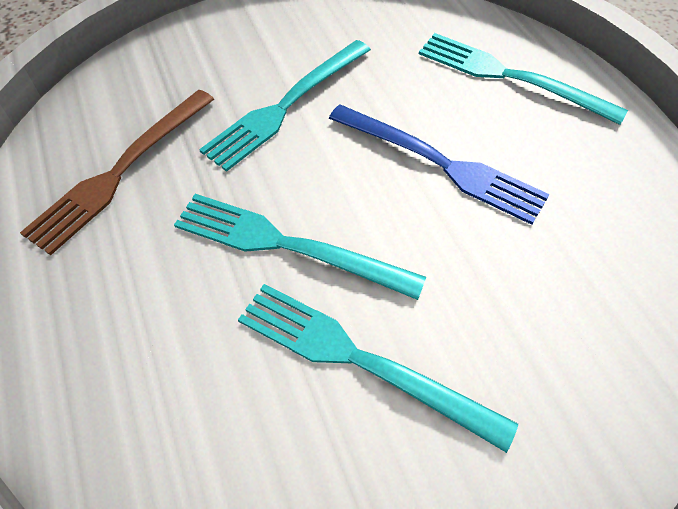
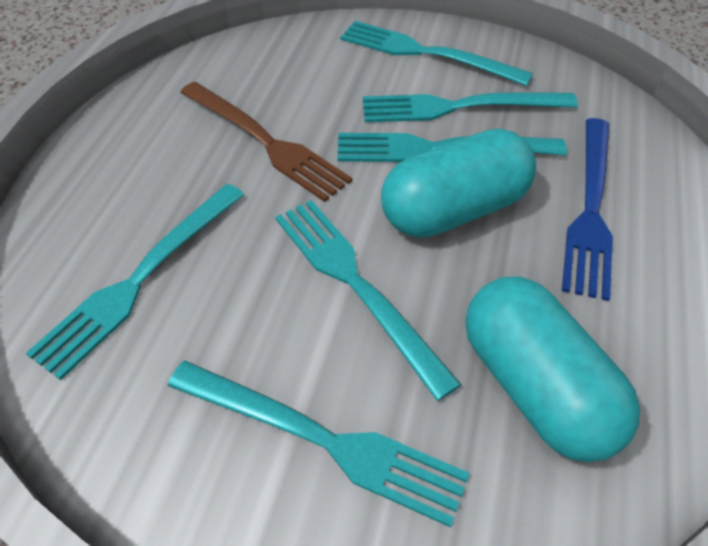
turquoise capsule: none = 0 -> [381,128,536,237] [465,277,640,462] = 2
turquoise fork: [174,194,426,300] [199,40,371,172] [238,284,518,453] [419,33,628,125] = 4 -> [26,184,245,380] [168,361,470,527] [275,200,462,401] [337,133,567,162] [340,21,533,86] [363,92,578,122] = 6

